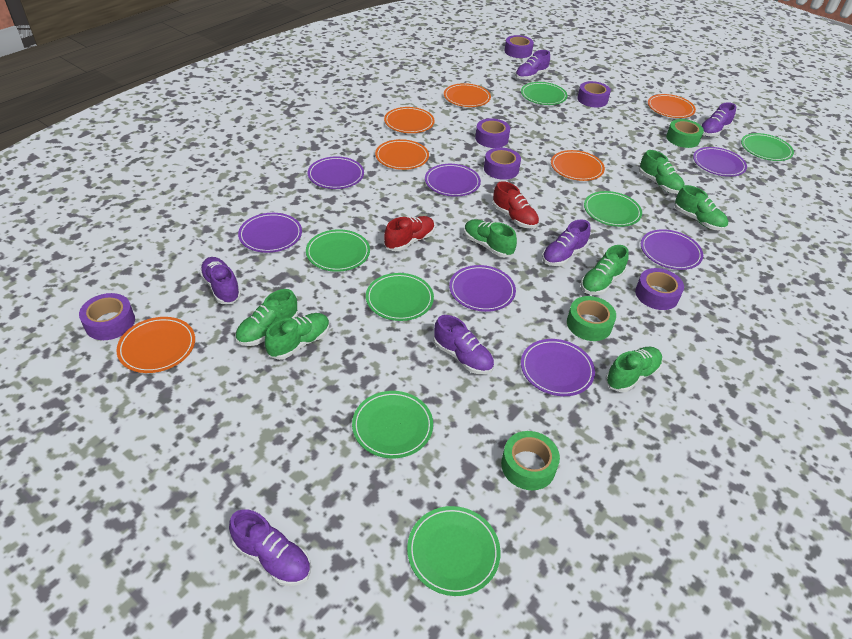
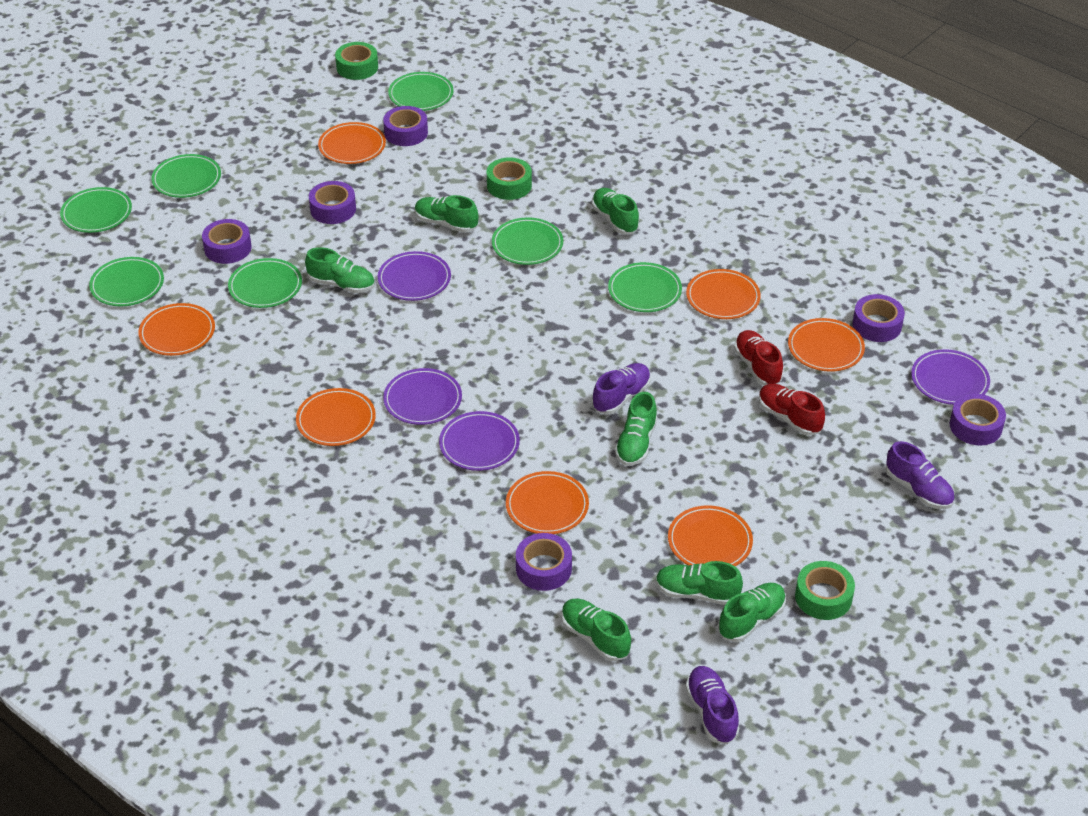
orange plate: [116,317,195,373] [375,139,429,170] [384,107,435,133] [444,83,491,107] [551,150,605,181] [648,94,696,118] = 6 -> [138,303,215,356] [296,388,376,446] [318,122,386,164] [506,471,589,534] [668,505,753,566] [686,269,761,319] [788,318,865,372] = 7
purple plate: [238,213,302,253] [308,157,364,189] [425,164,481,197] [449,265,516,312] [521,339,595,396] [641,229,703,270] [693,147,747,177] = 7 -> [378,251,451,301] [383,368,462,425] [439,411,520,471] [911,350,990,405] = 4
purple shoe: [199,257,241,304] [229,509,311,586] [434,315,494,374] [515,50,550,80] [542,219,590,266] [701,102,736,137] = 6 -> [592,363,651,414] [685,666,739,744] [885,441,954,509] = 3

